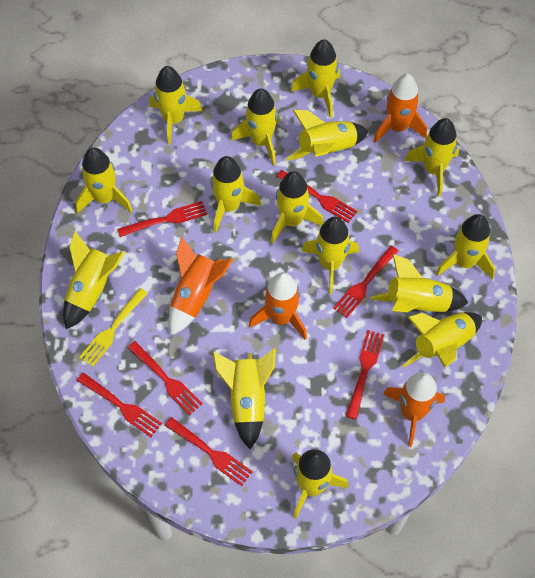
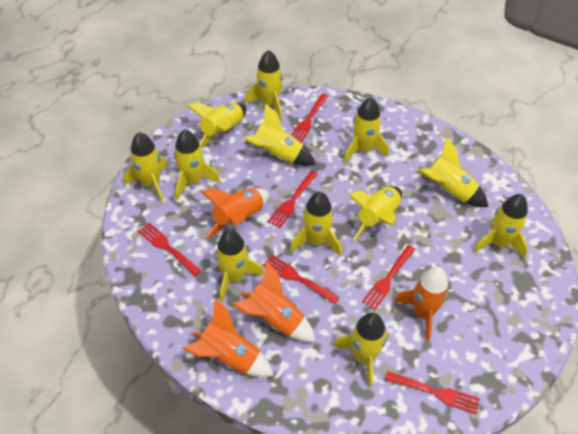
red fork: [77,373,162,437] [117,201,207,237] [128,341,203,416] [165,417,253,486] [277,170,357,223] [333,246,399,318] [346,330,384,419] = 7 -> [138,223,202,277] [263,255,340,304] [268,171,318,228] [291,93,328,143] [362,245,416,310] [385,371,480,414] = 6
yellow fork: [79,288,148,367] = 1 -> none = 0
yellow rocket: [63,231,125,329] [75,147,133,213] [150,66,202,145] [211,156,261,232] [213,348,276,449] [231,88,280,165] [271,171,324,243] [286,110,369,161] [291,39,340,118] [292,449,348,519] [302,217,359,294] [370,254,468,313] [402,312,482,368] [404,118,459,197] [436,214,495,279] = 15 -> [123,132,168,203] [174,130,220,200] [188,102,247,148] [215,229,264,302] [244,104,315,166] [245,50,283,120] [290,192,341,255] [333,312,389,388] [344,97,389,163] [348,186,402,241] [416,137,488,207] [473,194,528,259] = 12

